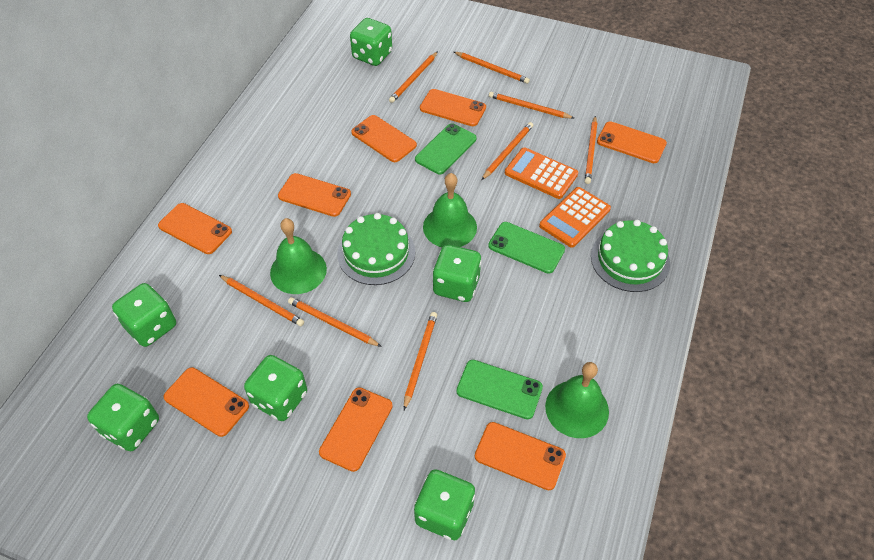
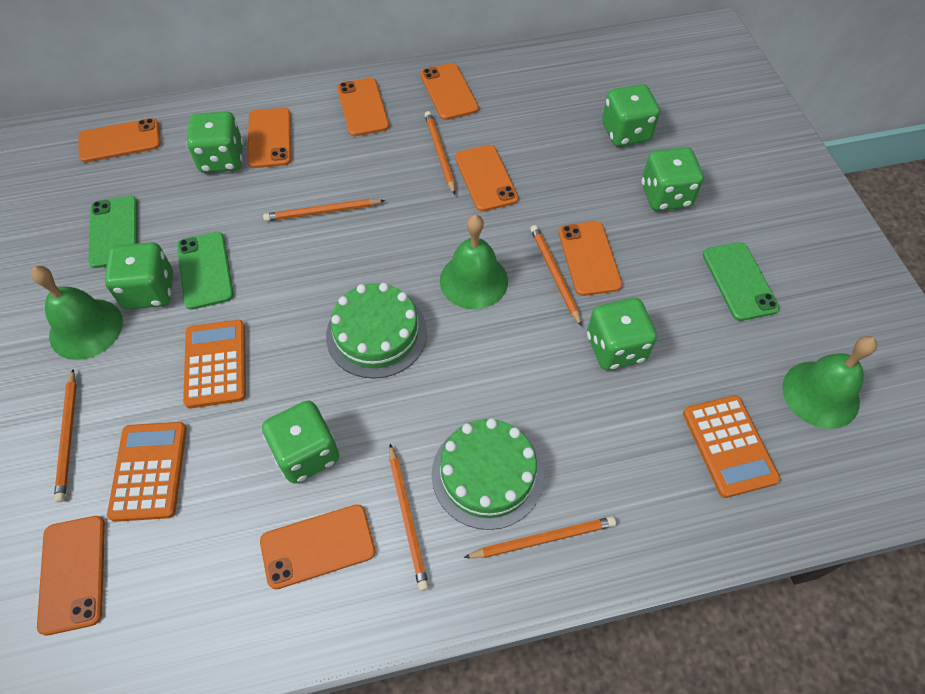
orange calculator: [505,147,578,199] [539,187,611,248] = 2 -> [107,422,187,522] [183,320,246,408] [683,395,780,498] = 3
orange pencil: [219,275,304,326] [288,297,382,347] [389,51,438,103] [404,312,437,410] [454,52,530,84] [482,122,533,180] [489,92,574,119] [585,116,597,184] = 8 -> [54,369,77,502] [263,199,385,221] [389,444,429,591] [425,111,455,195] [464,516,616,558] [530,225,582,327] = 6

